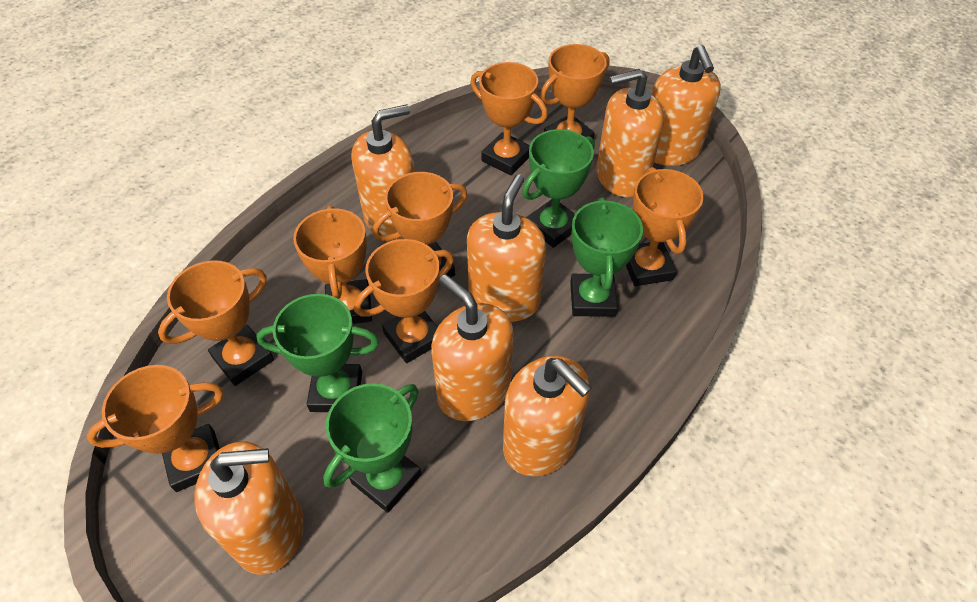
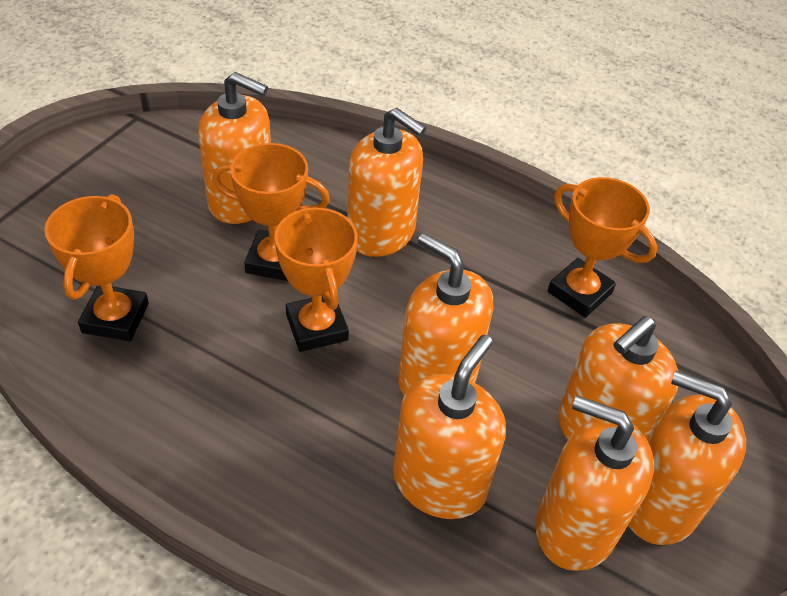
green trophy: [256,294,379,412] [323,383,421,513] [522,129,595,248] [570,197,643,317] = 4 -> none = 0
orange trophy: [87,365,224,492] [158,260,274,386] [293,205,372,324] [354,239,454,363] [373,172,468,277] [471,62,548,176] [540,44,609,139] [626,167,704,286] = 8 -> [44,194,149,341] [212,143,330,281] [274,206,358,352] [547,177,657,318] = 4

